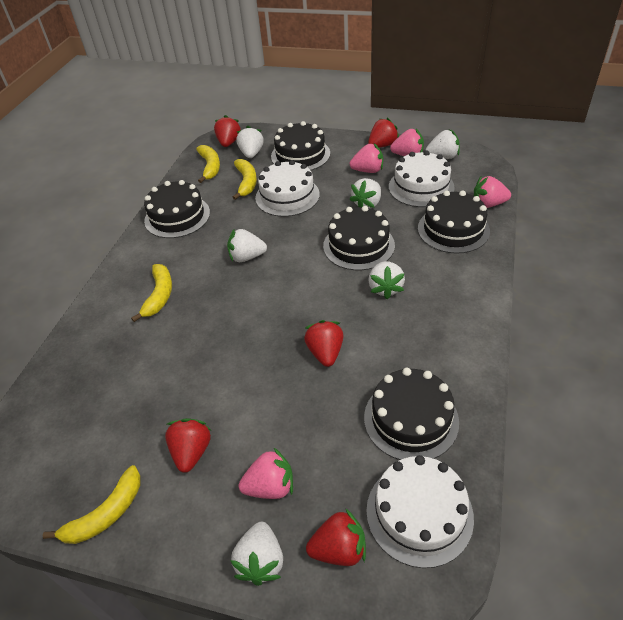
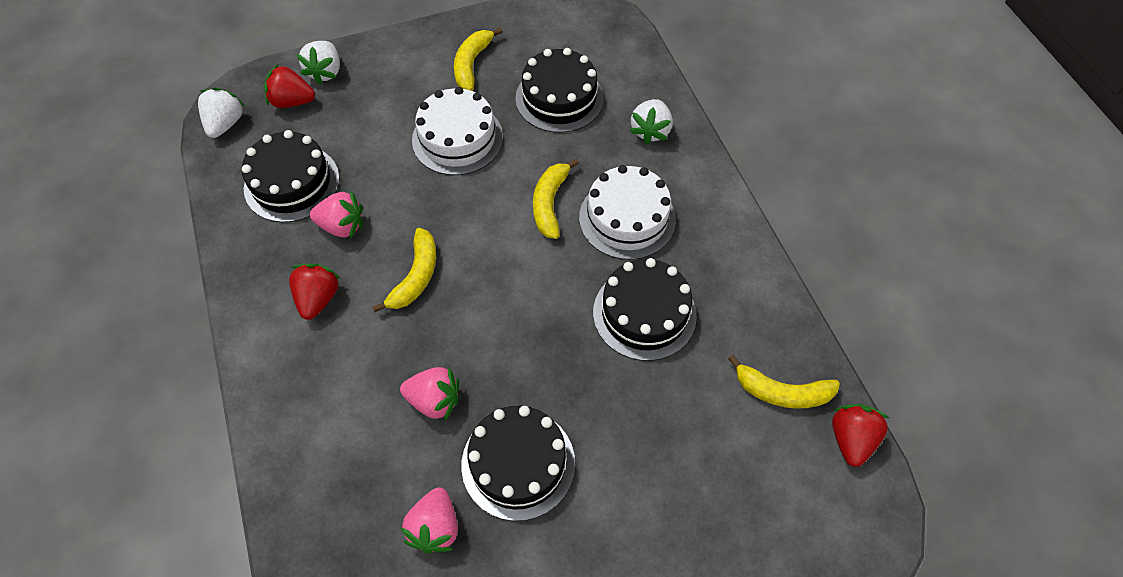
black cake: [144,180,210,238] [271,121,330,170] [323,206,395,270] [364,368,459,460] [418,190,490,254] = 5 -> [242,130,339,223] [461,406,575,521] [515,48,604,133] [593,258,697,361] = 4
pink strawberry: [239,448,293,499] [350,143,383,173] [390,129,424,156] [474,176,511,208] = 4 -> [310,191,363,239] [400,367,460,420] [401,487,458,554] = 3
red strawberry: [165,418,211,473] [214,115,241,147] [304,320,344,367] [306,508,366,566] [368,118,399,148] = 5 -> [264,64,315,108] [289,264,341,320] [832,404,889,467] = 3
white cake: [255,160,320,217] [366,455,474,568] [389,151,455,207] = 3 -> [412,87,503,175] [579,165,676,260] = 2
white strawberry: [227,228,267,262] [230,522,283,586] [236,126,263,158] [349,178,381,209] [368,261,405,299] [425,130,460,159] = 6 -> [198,87,245,138] [296,41,340,85] [630,99,673,145] = 3

